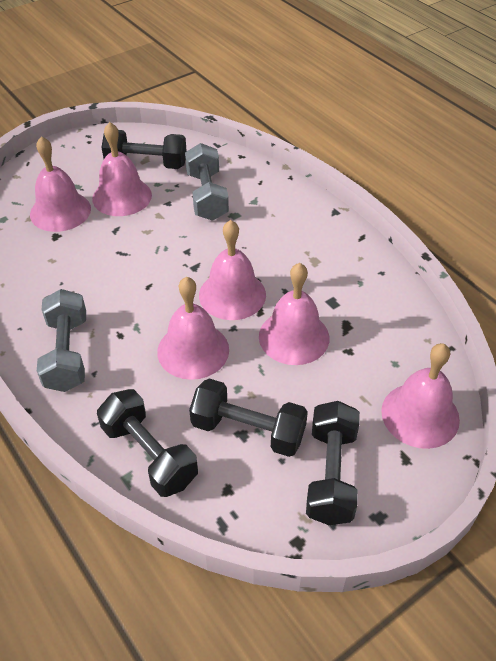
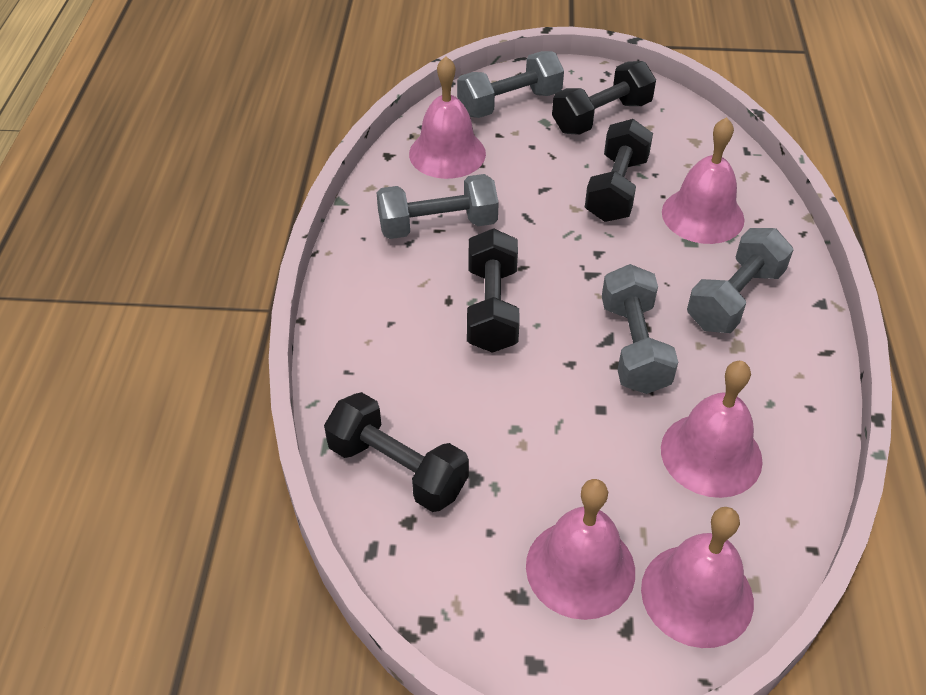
grey dumbbell: [37,289,86,392] [185,143,229,221] = 2 -> [376,174,499,239] [457,51,564,118] [602,264,678,394] [687,228,794,333] = 4
pink bell: [30,136,91,232] [92,122,152,216] [157,277,229,380] [199,220,266,320] [259,263,329,365] [381,343,460,449] = 6 -> [409,56,486,179] [526,479,635,620] [641,507,754,648] [661,361,763,498] [662,117,744,244] = 5

